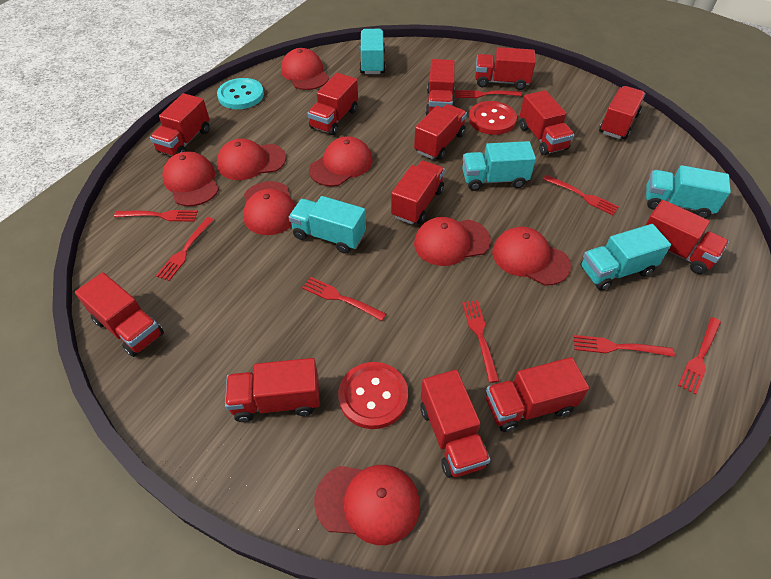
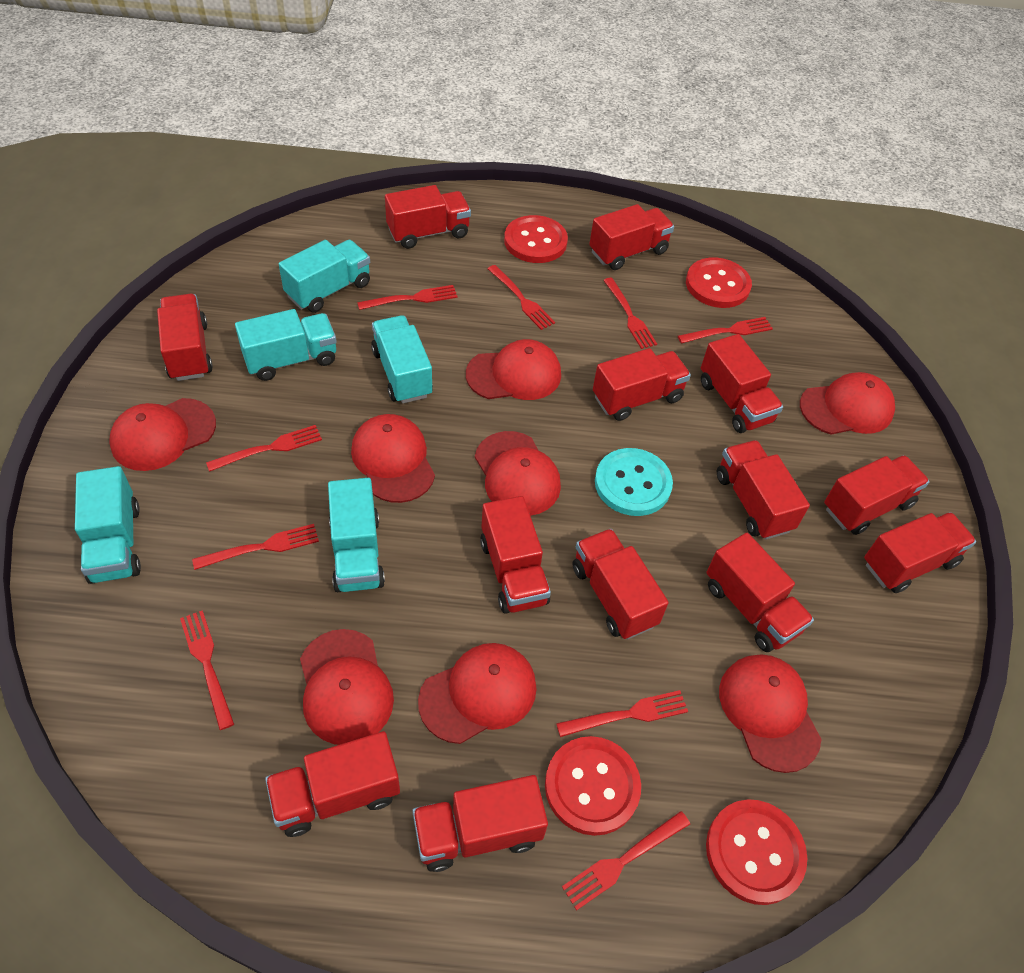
red button: [338,362,408,429] [469,101,517,135] = 2 -> [504,215,568,263] [545,736,641,836] [686,257,752,308] [706,799,807,905] = 4
red fork: [114,210,198,222] [156,217,214,281] [302,277,386,321] [455,90,522,98] [462,300,499,383] [543,175,619,215] [574,335,675,357] [678,317,721,395] = 8 -> [180,610,234,730] [192,524,319,570] [206,425,322,472] [357,285,458,310] [488,265,555,330] [556,690,688,737] [562,811,690,911] [603,278,657,349] [678,317,773,343] = 9

